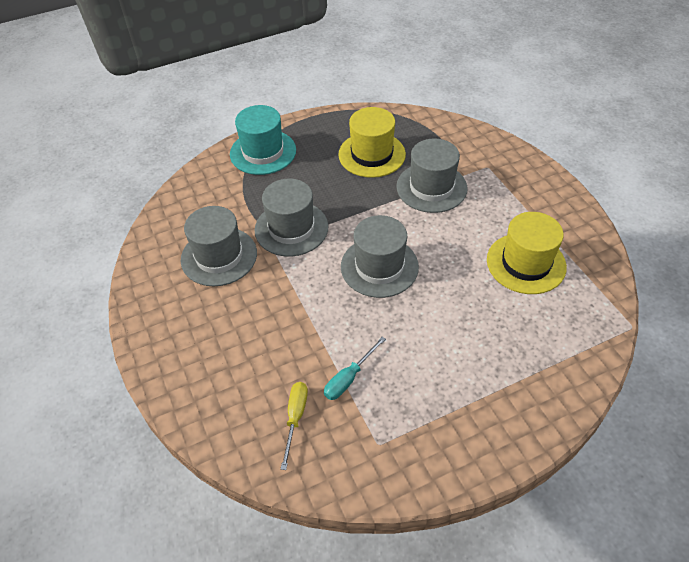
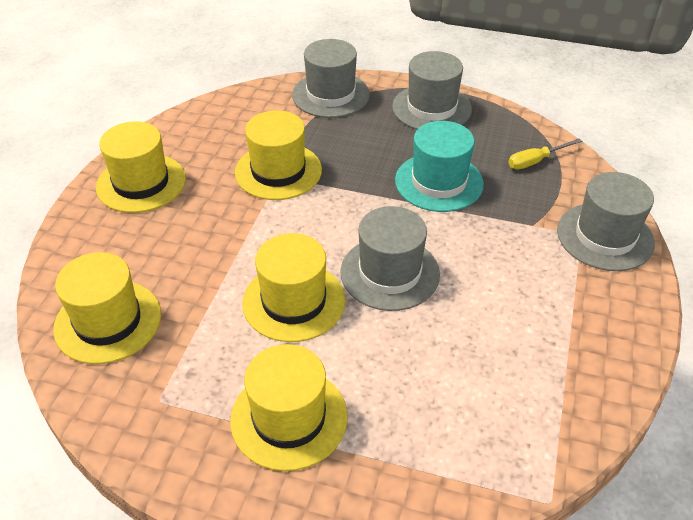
turquoise screwdriver: [324,337,386,400] = 1 -> none = 0
yellow hat: [338,107,406,178] [487,212,567,294] = 2 -> [53,252,161,364] [96,121,186,213] [230,344,348,471] [235,110,322,200] [242,233,345,342] = 5

